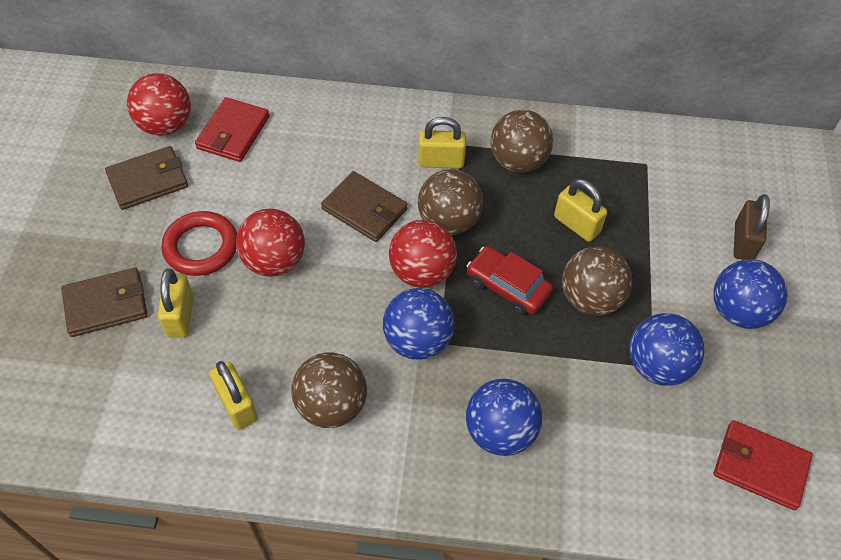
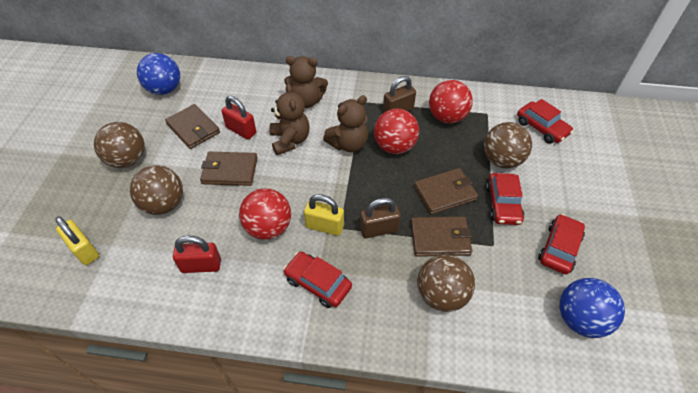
blue ball: [383,288,454,360] [466,379,542,456] [629,313,704,386] [713,259,788,329] = 4 -> [137,53,180,95] [560,278,625,338] = 2
brown padlock: [733,194,770,260] = 1 -> [360,198,401,238] [383,76,416,112] = 2
brown teddy bear: none = 0 -> [269,83,310,155] [284,56,328,108] [323,95,368,152] = 3
brown wallet: [61,267,148,337] [105,146,188,210] [321,171,407,242] = 3 -> [165,104,220,149] [200,151,258,186] [411,217,472,257] [414,168,478,215] = 4
red car: [467,246,553,315] = 1 -> [283,252,352,308] [486,173,524,225] [517,99,574,144] [538,214,585,275] = 4
red padlock: none = 0 -> [173,236,221,273] [221,96,256,140] = 2
red ring: [161,211,237,276] = 1 -> none = 0
red wallet: [195,97,269,162] [714,420,813,510] = 2 -> none = 0
yellow padlock: [158,269,194,337] [210,361,258,430] [418,117,466,168] [554,179,607,242] = 4 -> [55,217,99,265] [304,194,344,236] = 2

